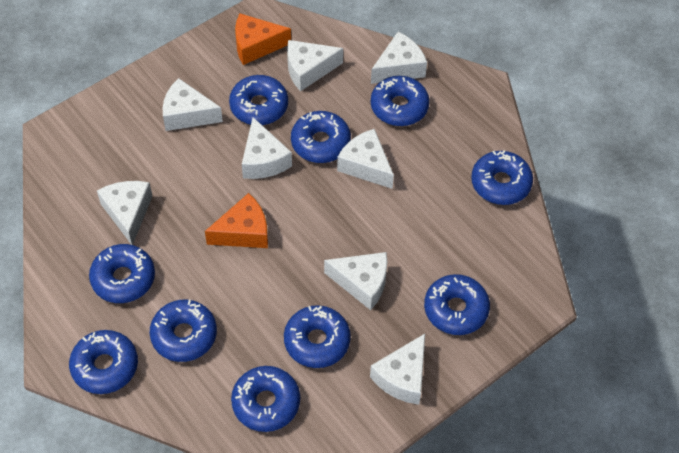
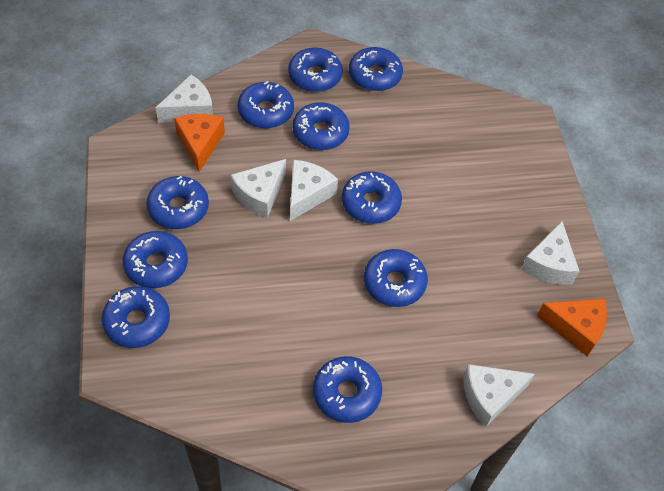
white cheese: [97,181,153,245] [163,78,223,131] [242,117,292,179] [287,40,343,91] [324,252,387,310] [337,129,394,189] [370,334,425,405] [371,32,427,84] = 8 -> [155,75,213,123] [231,159,286,218] [290,160,338,221] [463,364,535,427] [521,221,579,285] = 5

